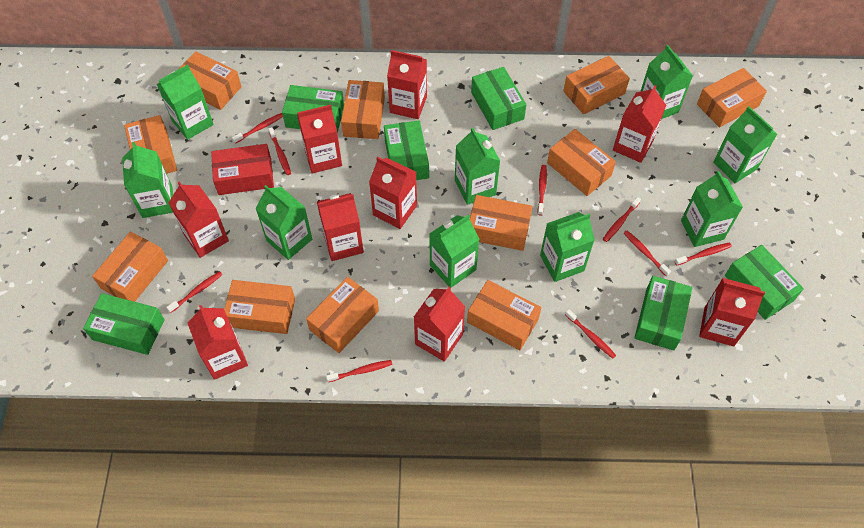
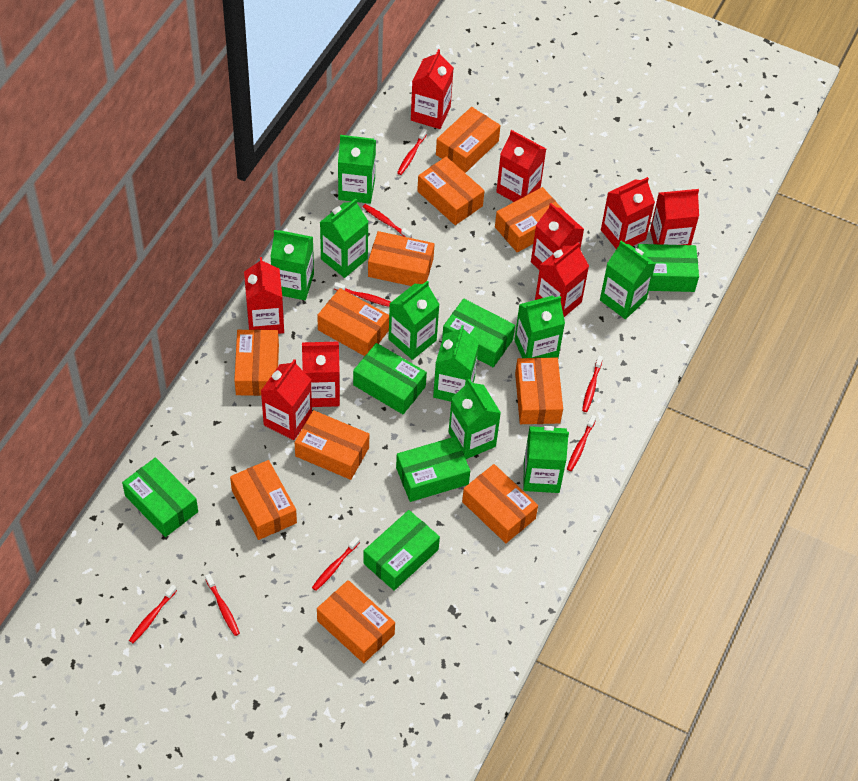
red box: [211,144,274,195] = 1 -> none = 0
red toothbrush: [166,271,223,313] [232,113,283,144] [268,127,291,175] [326,360,392,382] [538,165,547,215] [565,309,616,359] [603,197,641,242] [624,231,671,276] [675,242,732,266] = 9 -> [129,585,177,643] [205,574,240,636] [312,537,360,591] [334,282,391,307] [363,204,412,238] [397,129,427,175] [567,415,596,471] [582,356,603,412] = 8

